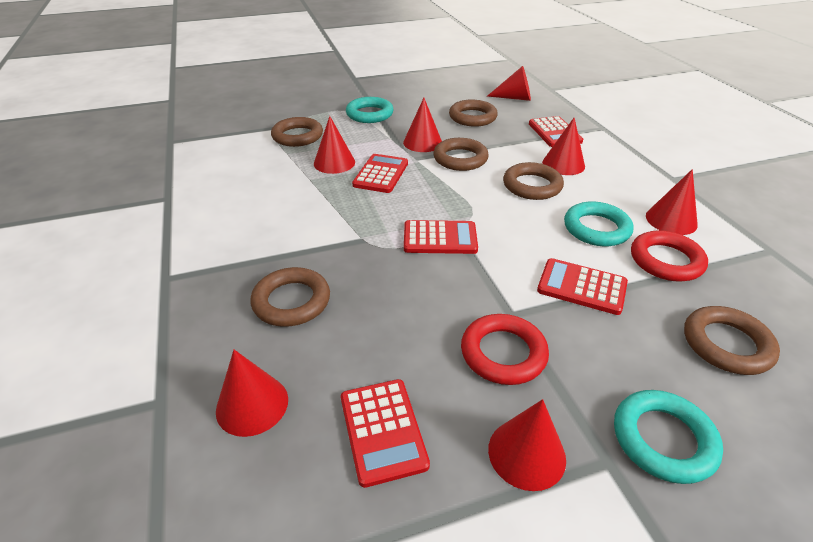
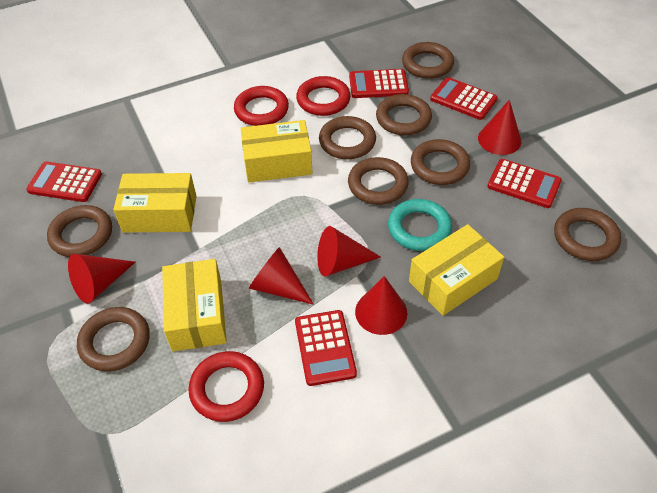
brown ring: [250,267,330,327] [271,117,323,147] [433,138,489,171] [449,100,498,127] [503,162,564,200] [684,306,780,375] = 6 -> [47,205,112,257] [77,307,150,371] [319,116,376,159] [348,157,409,205] [376,94,432,135] [402,42,454,79] [411,139,470,185] [554,208,621,261] = 8
red cone: [216,350,288,437] [314,116,355,174] [403,98,442,152] [487,66,531,101] [488,399,566,491] [542,117,585,175] [646,169,698,235] = 7 -> [68,254,135,304] [249,247,314,305] [317,226,381,276] [355,276,407,335] [478,100,521,155] = 5
red ring: [461,314,549,385] [631,230,708,281] = 2 -> [188,351,264,422] [234,86,289,126] [296,76,351,116] = 3
turquoise ring: [346,97,394,123] [564,201,633,246] [614,390,723,484] = 3 -> [388,199,452,251] = 1
yellow box: none = 0 -> [113,173,197,232] [162,259,227,352] [241,120,312,182] [409,224,504,316] = 4

